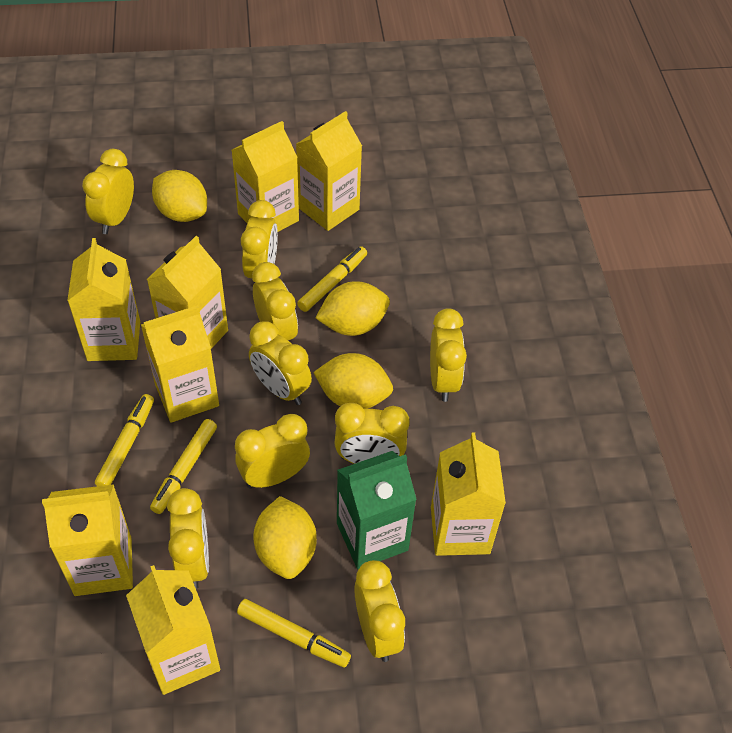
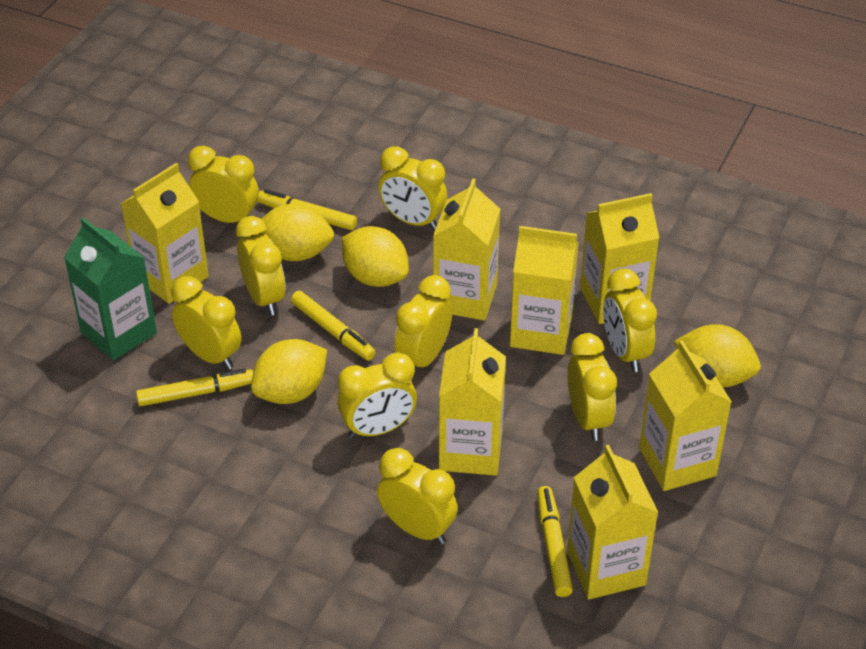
yellow carton: [42,484,133,596] [67,238,140,361] [126,565,220,695] [141,305,219,423] [146,236,228,349] [232,121,299,232] [296,111,362,231] [431,432,506,556] = 8 -> [121,163,209,303] [433,178,500,321] [439,328,506,476] [510,226,579,355] [567,445,658,600] [580,193,659,324] [639,340,732,491] = 7

